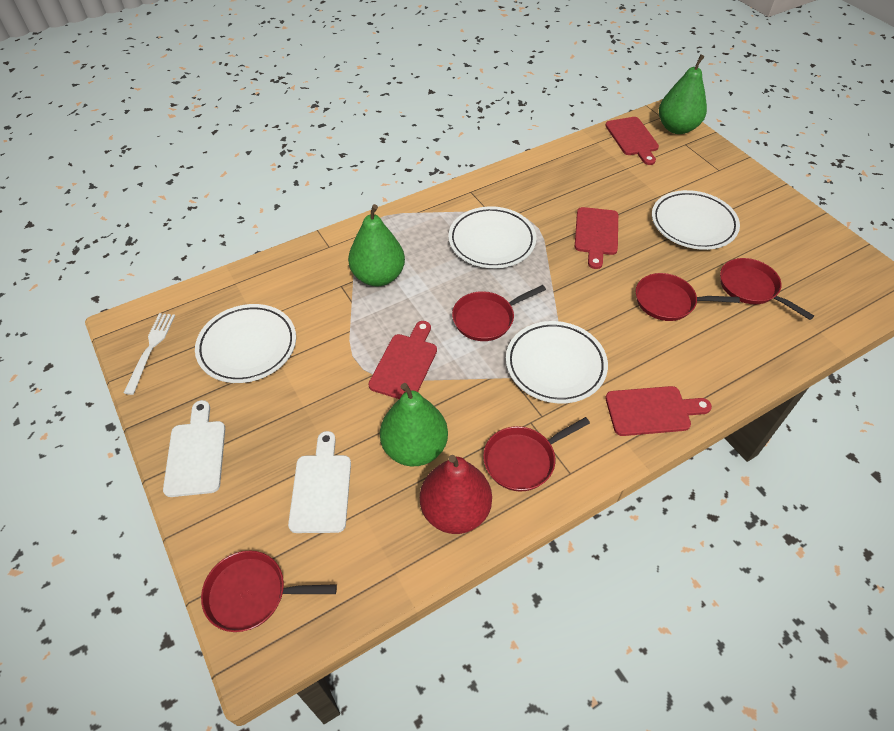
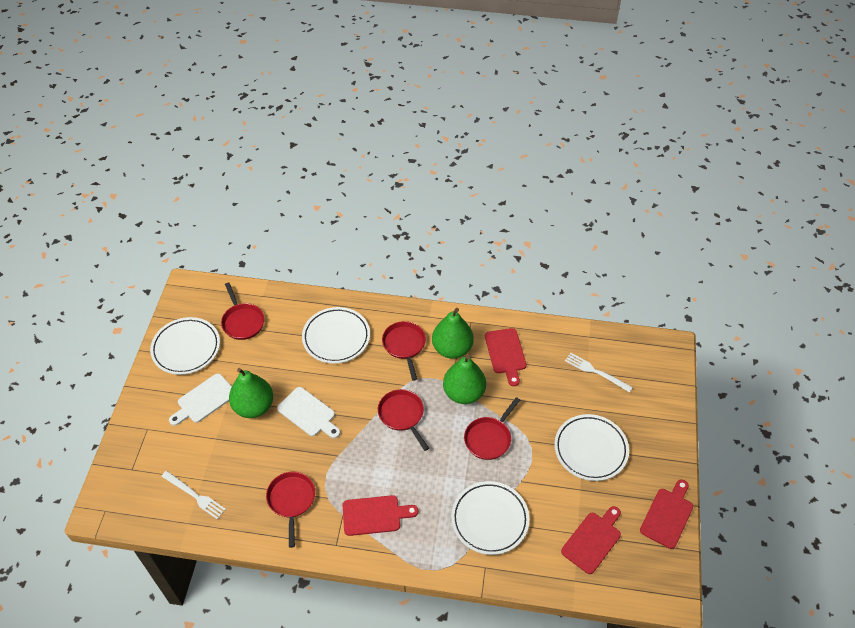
red pear: [420,455,492,534] = 1 -> none = 0
white fork: [124,313,175,395] = 1 -> [161,471,226,519] [565,353,633,392] = 2

